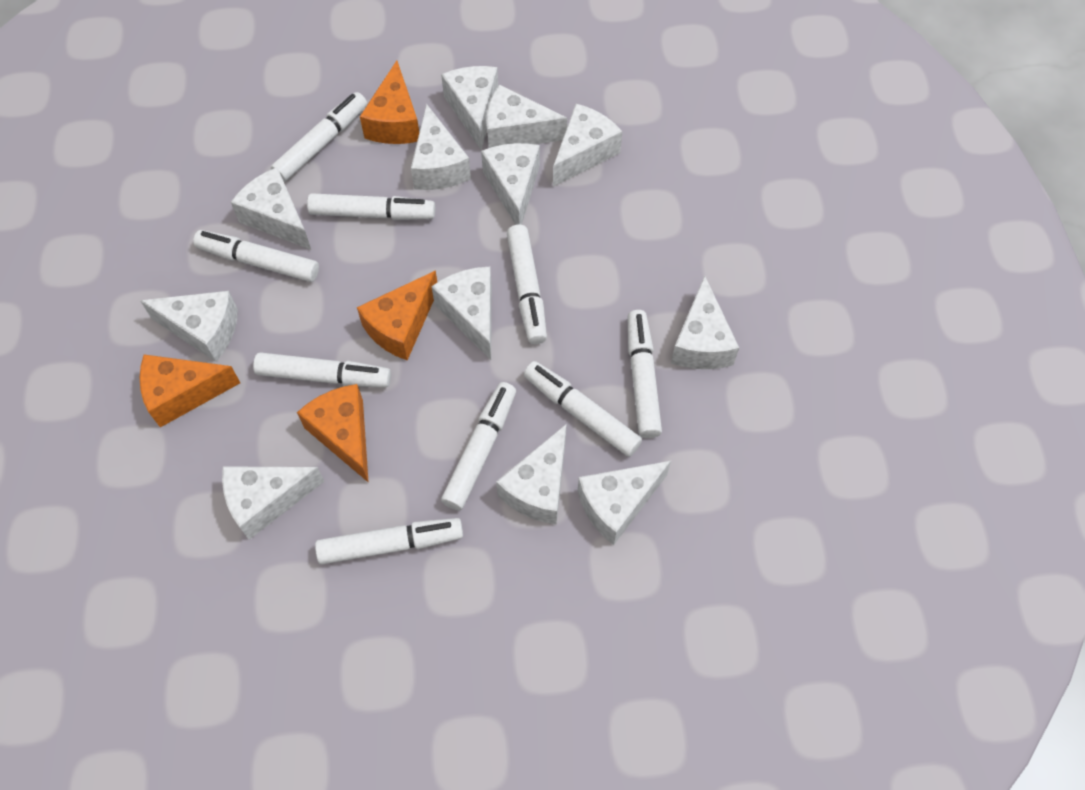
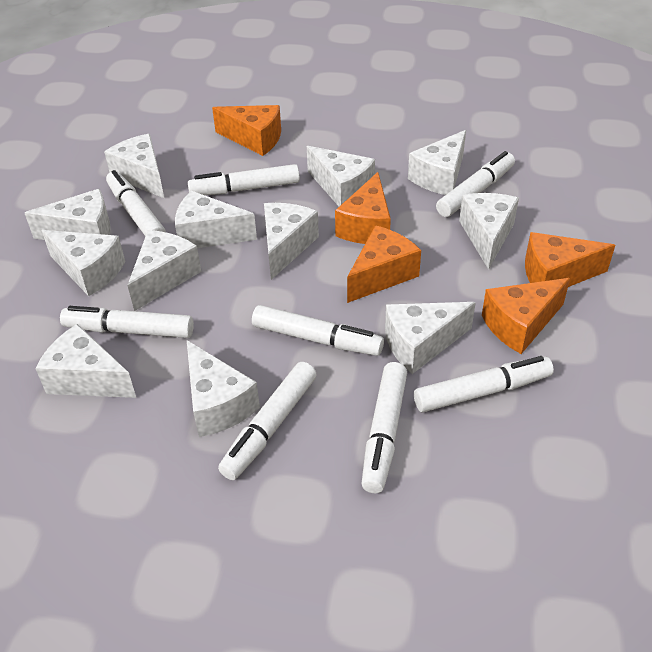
orange cheese: [140,354,240,427] [297,384,369,483] [357,270,437,360] [360,60,419,144] = 4 -> [212,105,281,156] [335,172,391,244] [347,225,421,303] [482,278,570,354] [525,232,615,287] = 5
white marker: [193,230,319,282] [253,352,391,388] [271,92,367,182] [307,193,435,220] [315,518,463,564] [441,382,516,510] [507,225,547,344] [524,361,642,457] [628,310,662,438] = 9 -> [60,306,194,338] [106,170,166,237] [188,164,300,195] [218,362,317,480] [252,305,384,356] [361,362,407,493] [414,356,554,412] [436,151,515,217] = 8

